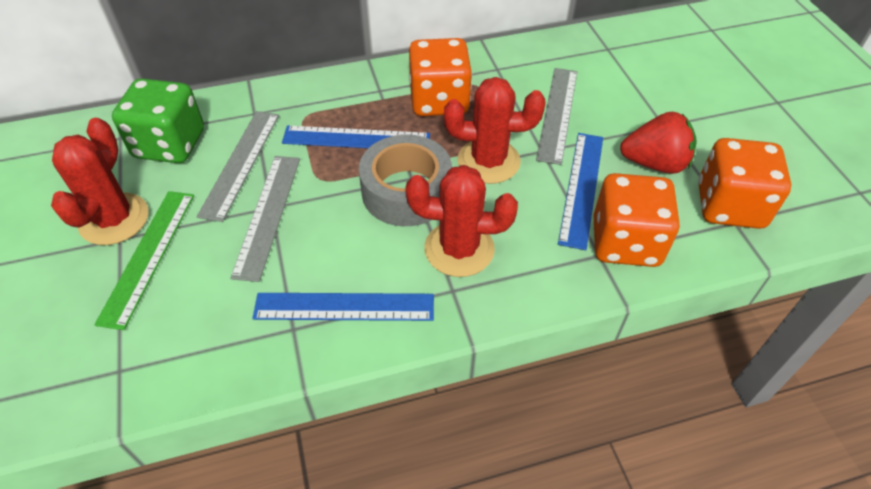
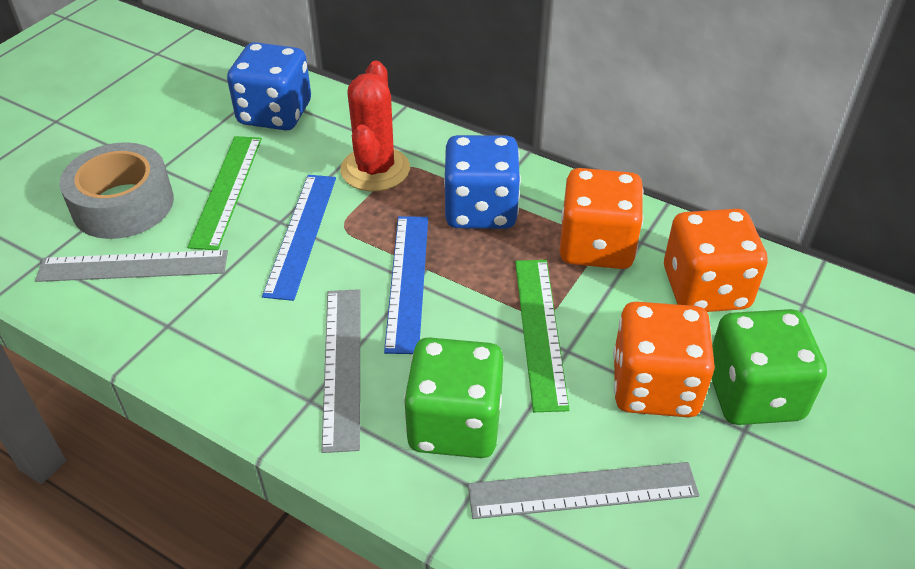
blue dice: none = 0 -> [227,42,311,131] [444,135,521,229] = 2
blue ruler: [252,293,434,321] [282,126,430,148] [558,133,603,250] = 3 -> [262,175,336,301] [384,216,428,354] = 2
green dice: [112,78,204,163] = 1 -> [404,337,504,458] [712,309,827,425] = 2
green ruler: [94,191,194,330] = 1 -> [188,136,262,250] [515,260,570,412] = 2
red cactus: [51,118,149,245] [406,165,518,277] [444,77,546,184] = 3 -> [340,61,410,191] = 1
red strawberry: [620,112,697,174] = 1 -> none = 0

